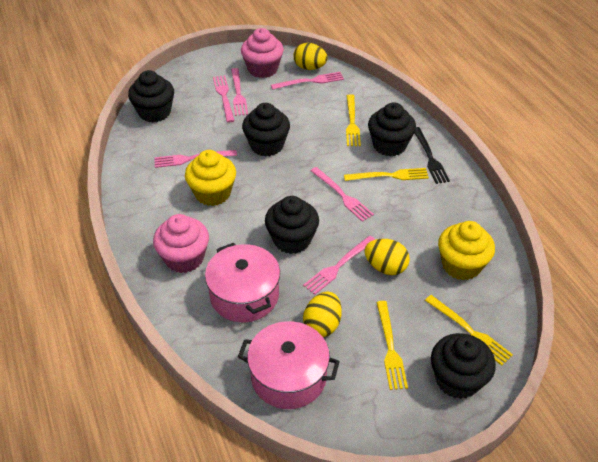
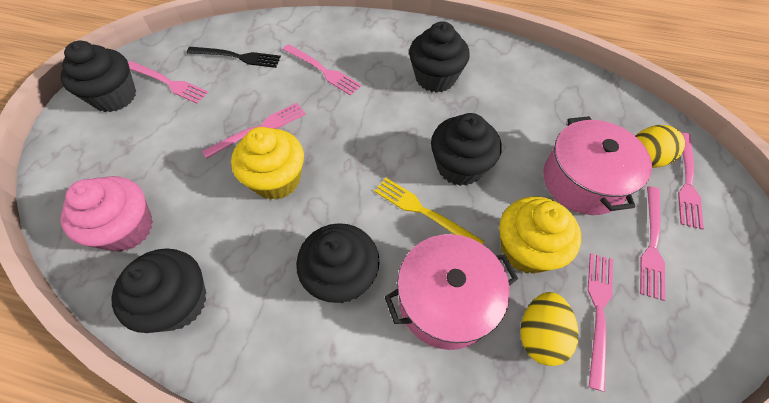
pink cupcake: [153,214,209,273] [241,28,284,78] = 2 -> [61,176,153,252] = 1
yellow egg: [293,43,328,70] [303,292,342,337] [364,239,410,275] = 3 -> [520,292,579,366] [635,125,685,168] = 2
yellow fork: [344,168,429,181] [346,94,361,146] [376,301,408,390] [425,295,513,366] = 4 -> [374,178,485,244] = 1

